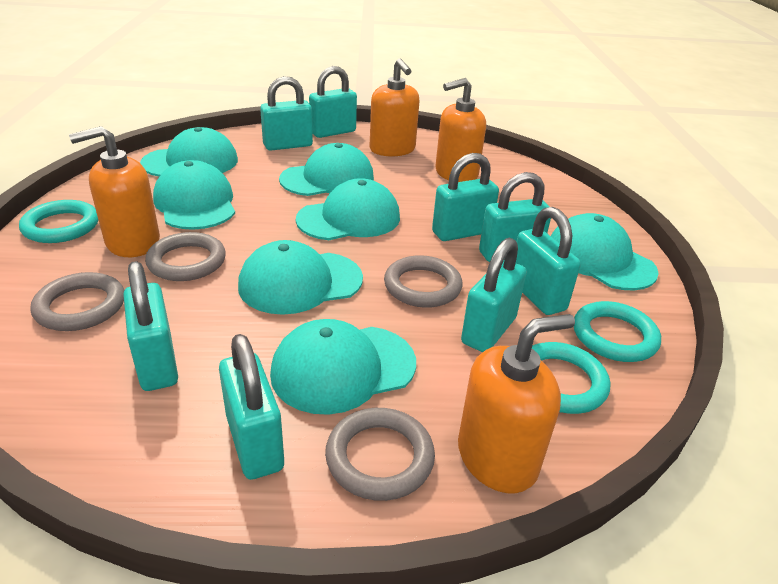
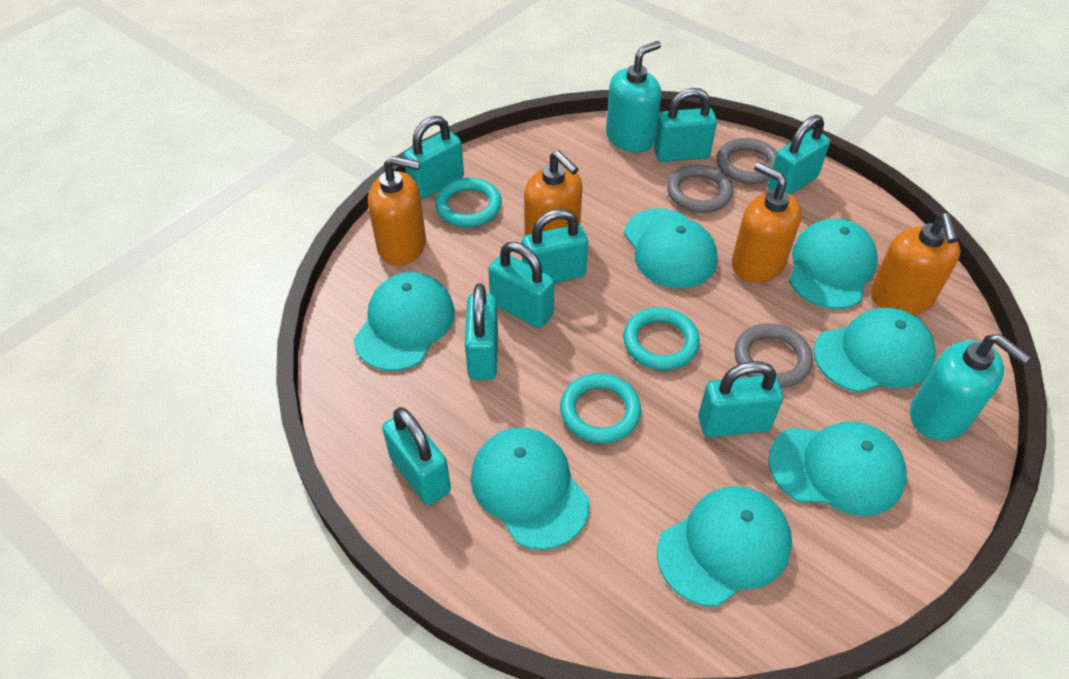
grey ring: [30,272,124,331] [145,232,226,281] [325,408,435,501] [384,255,463,308] = 4 -> [667,164,733,213] [717,138,777,184] [734,323,813,388] = 3
turquoise soap dispenser: none = 0 -> [606,41,661,152] [910,334,1031,441] = 2

